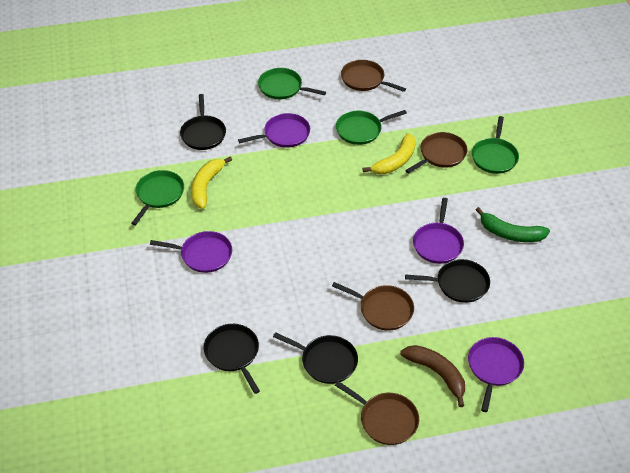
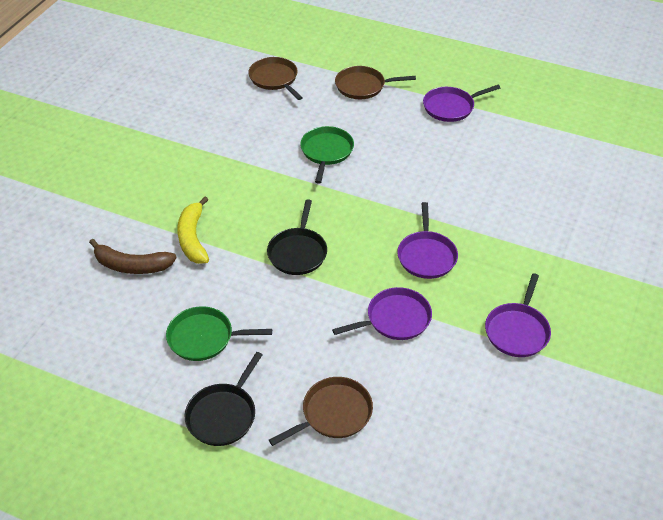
black pan: [180,94,226,150] [204,324,260,394] [273,332,358,384] [405,259,490,303] = 4 -> [185,352,262,446] [267,199,327,275] = 2
brown pan: [332,282,414,330] [335,381,419,445] [341,60,406,92] [405,132,468,174] = 4 -> [248,57,303,100] [269,377,373,446] [335,66,416,99] = 3
green banana: [476,207,550,242] = 1 -> none = 0
green pan: [131,170,184,225] [258,68,326,99] [336,110,407,145] [472,116,519,174] = 4 -> [166,306,272,361] [300,126,354,184] = 2
yellow banana: [191,156,232,209] [362,133,416,174] = 2 -> [177,197,209,264] = 1

